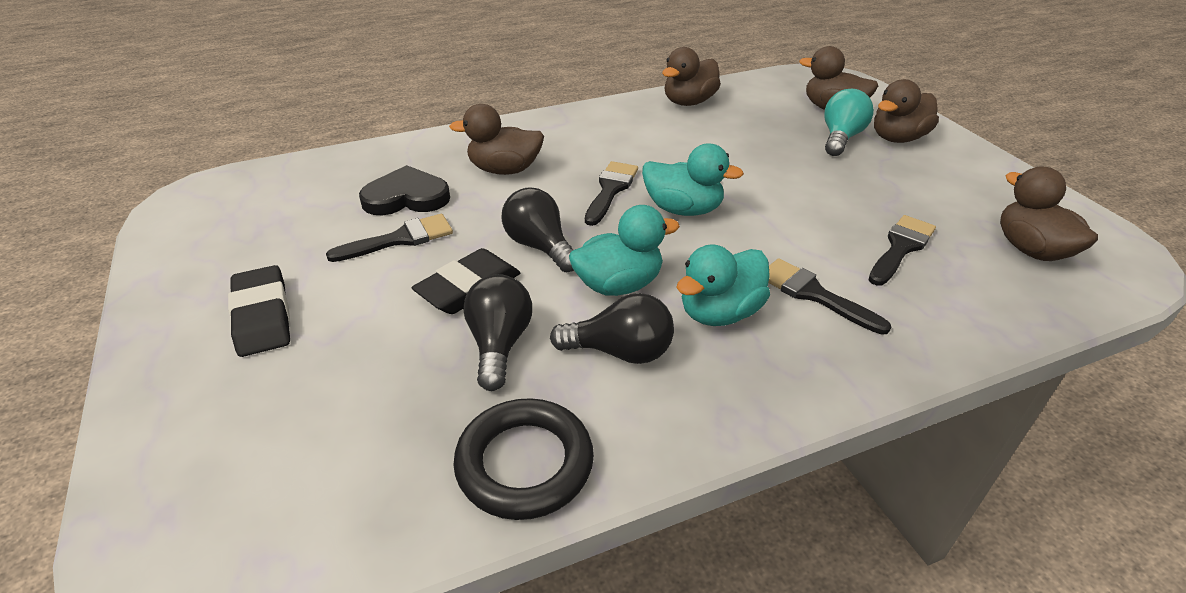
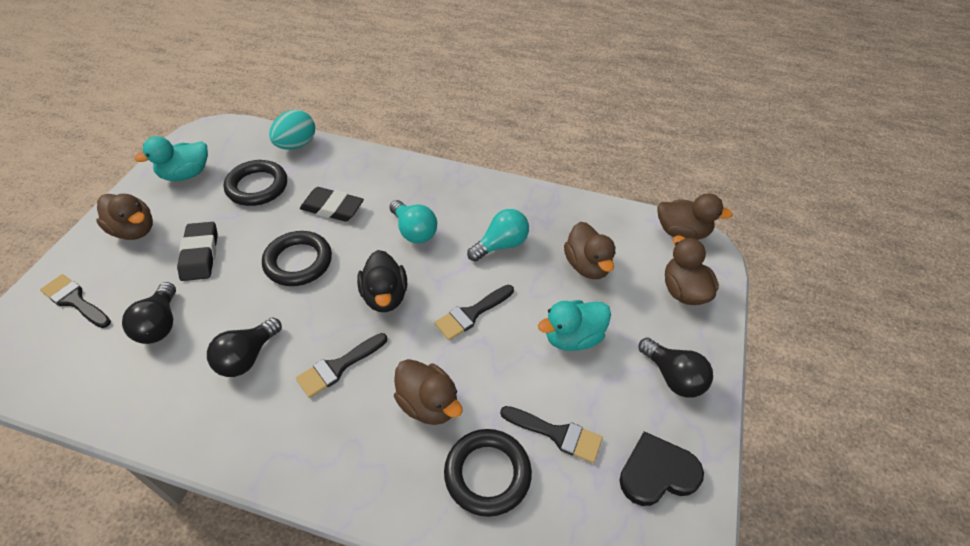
black duck: none = 0 -> [357,250,407,312] = 1
black ring: [453,398,594,520] = 1 -> [224,160,287,206] [262,231,332,286] [444,429,532,517] = 3
turquoise duck: [569,205,680,296] [642,143,744,216] [676,244,770,326] = 3 -> [134,136,208,181] [538,300,611,351] = 2
turquoise egg: none = 0 -> [269,110,315,150] = 1
turquoise light bulb: [824,89,874,156] = 1 -> [389,200,437,243] [467,209,529,262] = 2

